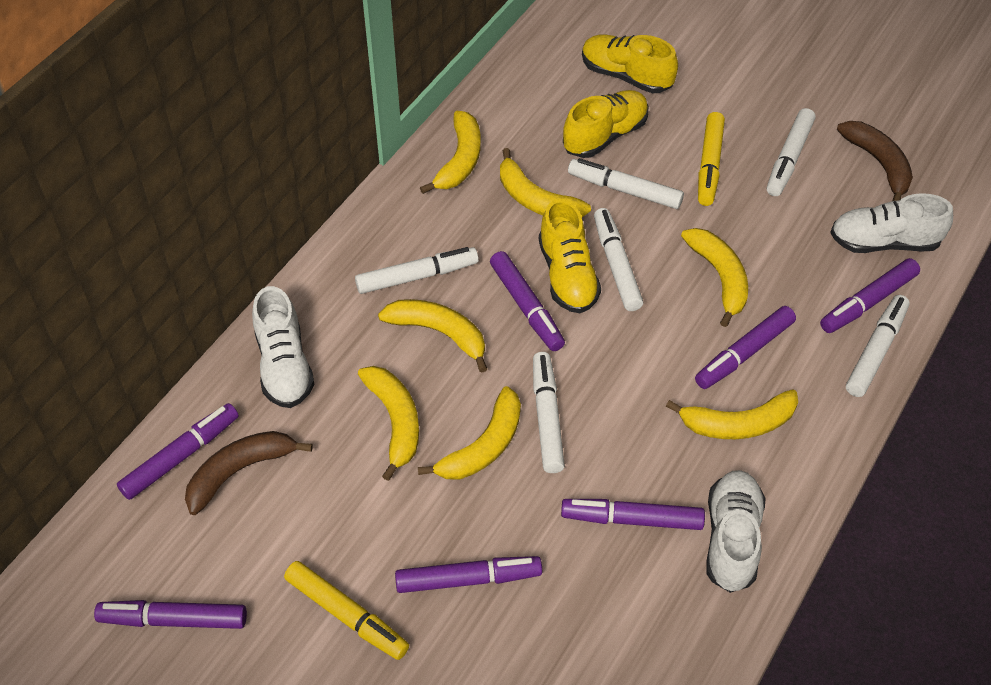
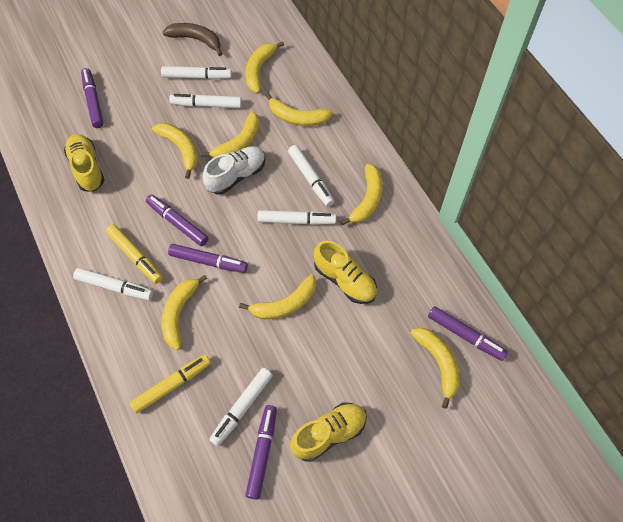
brown banana: [185,431,313,515] [837,121,913,201] = 2 -> [162,23,222,56] = 1
purple marker: [94,600,247,629] [117,403,239,500] [395,556,542,593] [490,251,565,351] [561,499,705,530] [695,306,796,389] [820,258,920,333] = 7 -> [81,68,104,128] [146,195,209,246] [168,244,248,273] [246,405,277,500] [428,306,508,361] = 5
white shoe: [252,286,315,408] [706,470,765,593] [830,193,953,253] = 3 -> [203,146,266,195] = 1
yellow banana: [358,366,419,481] [378,299,487,373] [418,386,521,479] [420,111,481,194] [500,148,591,217] [666,389,798,439] [681,228,748,327] = 7 -> [152,123,198,179] [162,275,207,350] [201,111,260,158] [239,274,316,319] [245,41,284,93] [265,93,333,126] [340,163,382,225] [410,327,460,409] = 8

